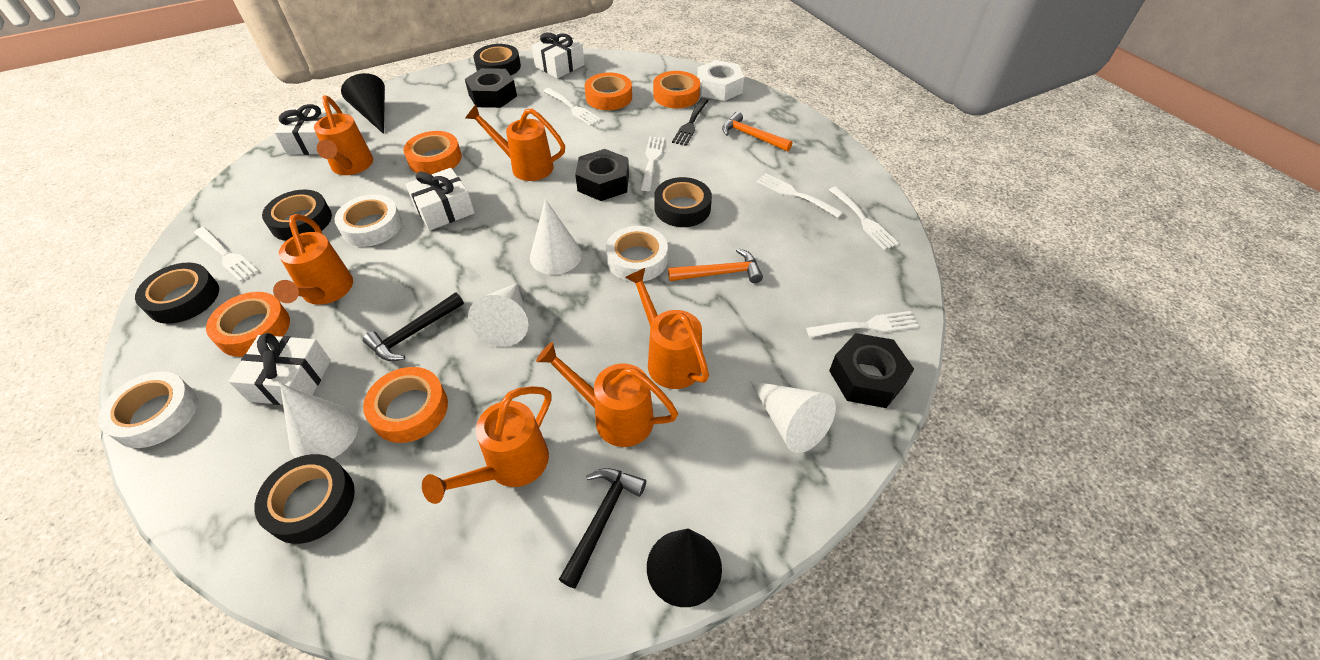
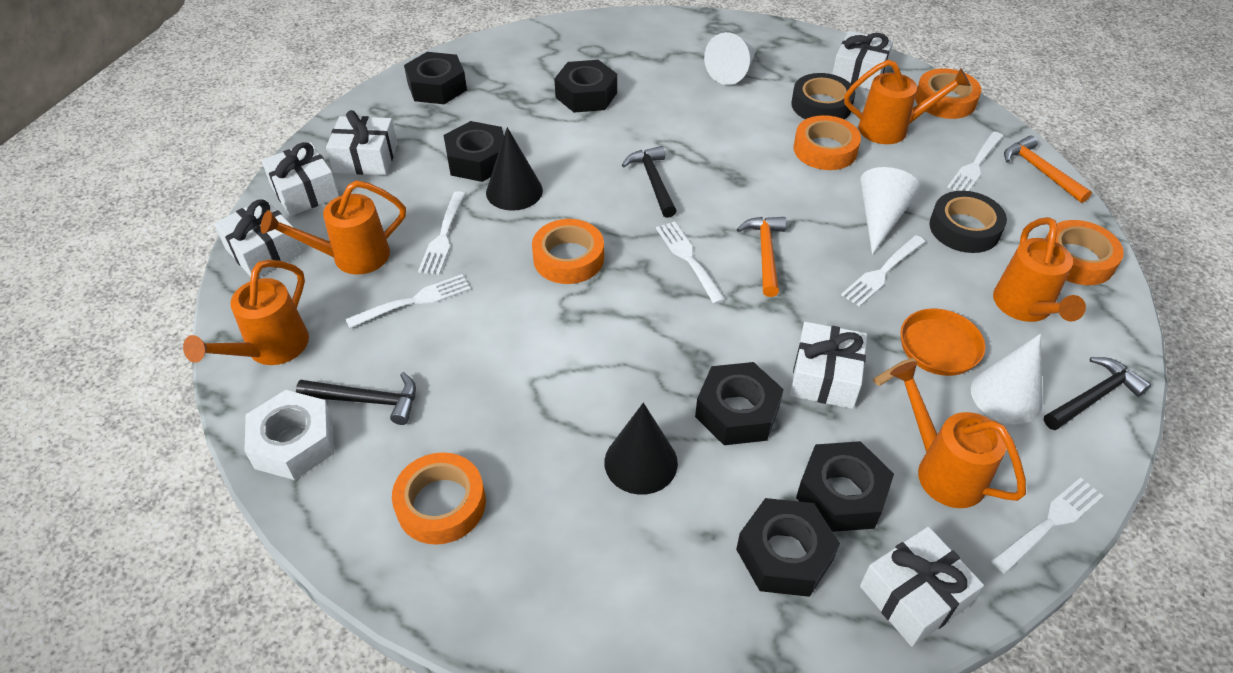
black fork: [672,98,709,146] = 1 -> none = 0
black hammer: [363,293,464,361] [559,468,646,589] = 2 -> [296,372,416,425] [622,146,676,218] [1044,357,1151,430] = 3
black nut: [465,68,517,108] [575,149,629,201] [829,333,914,408] = 3 -> [404,52,467,104] [444,121,504,182] [554,60,617,113] [695,362,784,445] [736,498,840,597] [796,441,894,532] = 6
black tape: [135,263,219,324] [254,454,355,544] [262,190,332,241] [473,44,521,75] [654,177,712,227] = 5 -> [791,73,855,119] [929,191,1007,253] = 2
orange pan: none = 0 -> [873,309,986,386] = 1
orange watering can: [273,214,353,305] [314,95,373,175] [422,386,551,504] [466,105,565,181] [536,342,678,447] [625,268,709,389] = 6 -> [183,260,309,365] [261,180,406,274] [844,60,971,144] [890,361,1026,508] [993,217,1086,322] = 5
white cone: [280,383,358,458] [468,283,528,347] [530,199,582,275] [750,381,836,453] = 4 -> [704,32,757,85] [860,167,920,255] [971,334,1043,424] = 3
white gift: [228,333,331,405] [274,104,332,155] [405,168,475,231] [532,32,585,79] = 4 -> [214,198,303,277] [261,142,339,216] [326,110,398,175] [790,322,867,409] [832,31,893,90] [860,527,984,647] = 6
white tape: [98,372,198,448] [335,194,402,247] [606,226,668,282] = 3 -> none = 0

